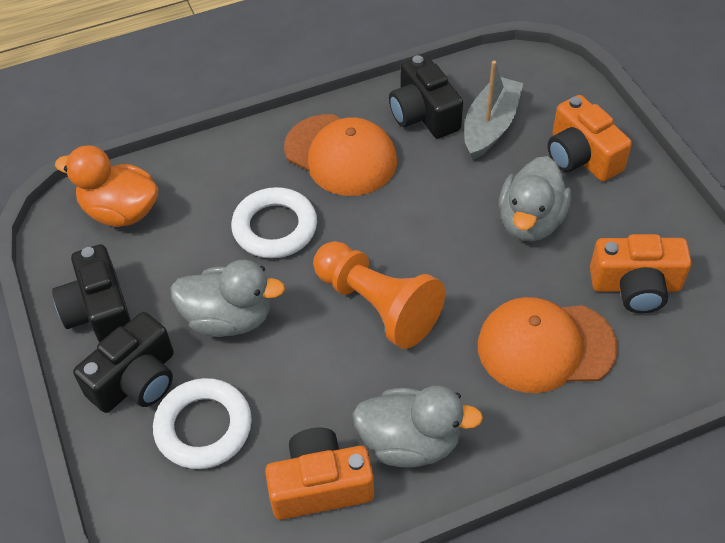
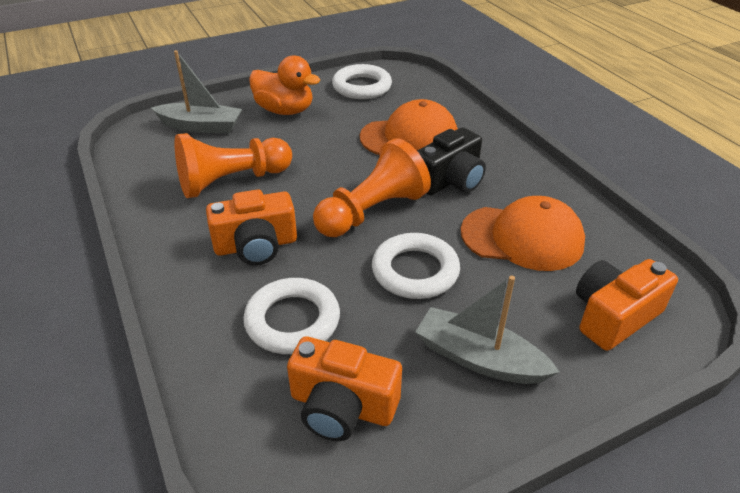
black camera: [52,244,131,343] [73,312,174,413] [389,54,463,139] = 3 -> [417,127,486,195] = 1
grey boat: [464,61,523,160] = 1 -> [151,50,242,133] [415,276,559,384] = 2
grey duck: [170,260,285,337] [353,386,483,467] [499,156,571,242] = 3 -> none = 0
orange pawn: [313,241,445,349] = 1 -> [175,133,292,198] [313,138,431,237] = 2
white ring: [153,378,252,469] [231,187,317,258] = 2 -> [243,278,340,354] [332,64,392,99] [372,233,460,299] = 3

